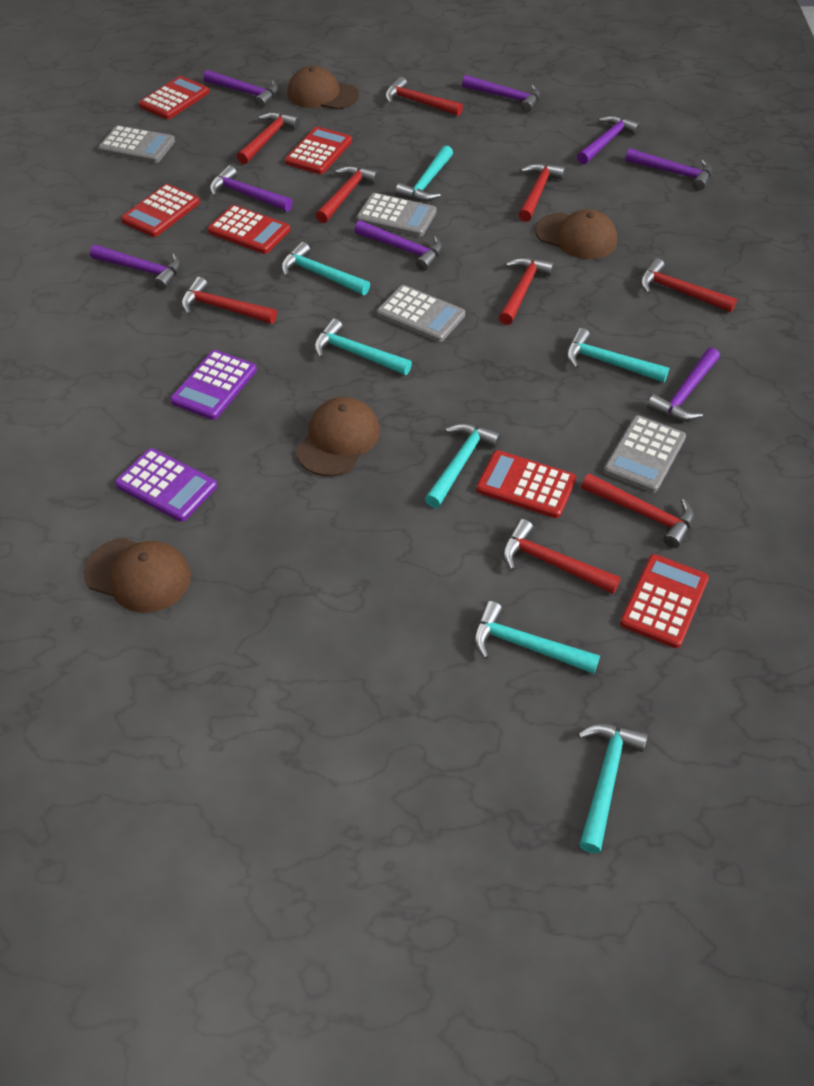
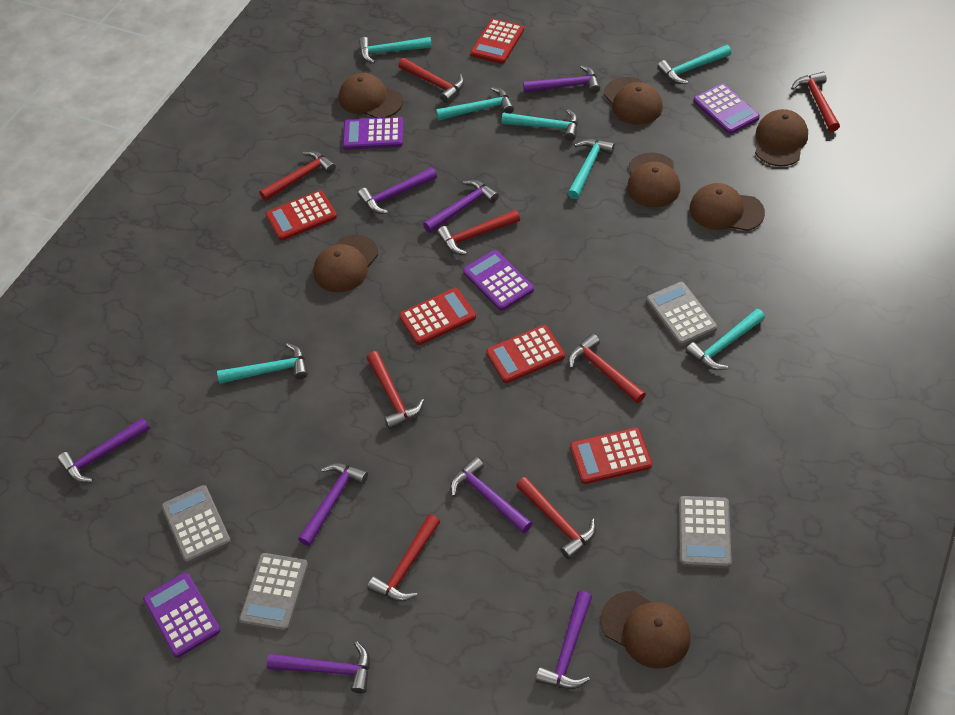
brown cap: [84,538,191,613] [287,66,359,110] [296,397,380,476] [535,209,617,259] = 4 -> [314,235,378,292] [339,73,403,118] [600,591,691,669] [604,77,663,125] [627,153,680,207] [689,183,765,231] [755,109,808,166] = 7
purple calculator: [115,448,217,522] [170,350,257,420] = 2 -> [143,572,220,658] [343,117,403,150] [463,250,534,311] [694,83,760,134] = 4
red calculator: [121,184,200,237] [139,76,210,119] [208,205,290,254] [285,127,352,174] [476,450,576,518] [620,554,709,648] = 6 -> [266,190,337,241] [399,288,476,345] [471,19,524,64] [486,325,565,383] [570,427,652,484] = 5
red hammer: [181,277,277,324] [237,112,300,164] [316,166,379,223] [385,77,463,116] [499,257,555,325] [502,519,621,594] [518,163,566,222] [581,473,694,548] [640,258,737,312] = 9 -> [259,151,336,201] [367,351,424,429] [367,514,440,602] [398,58,464,103] [437,210,520,255] [516,477,596,559] [568,333,646,403] [791,72,840,132] = 8

